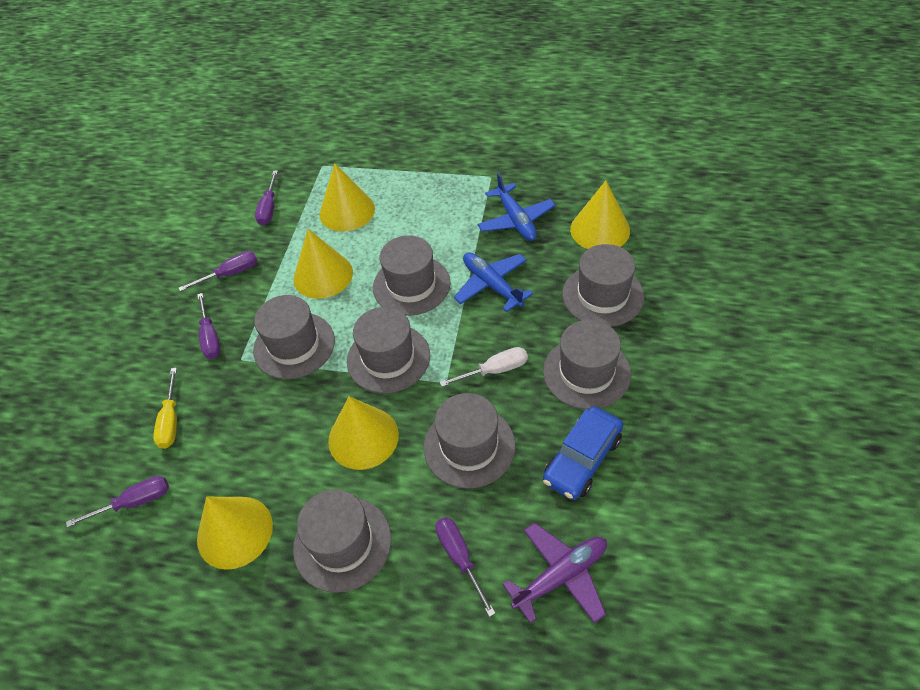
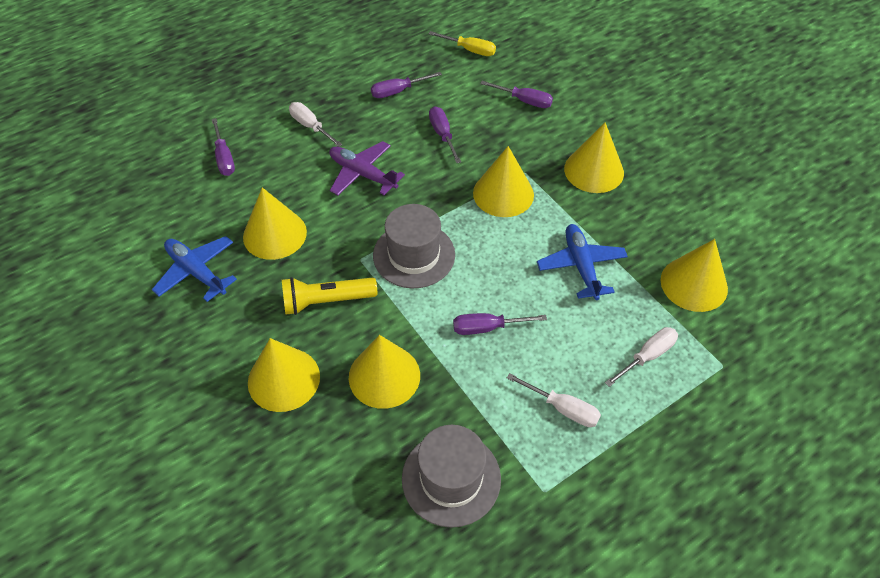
blue car: [543,406,623,500] = 1 -> none = 0
grey hat: [253,295,335,379] [293,490,391,593] [347,307,430,394] [373,235,451,316] [424,393,516,489] [543,320,631,409] [562,244,644,327] = 7 -> [373,204,455,288] [402,425,501,528] = 2
white screwdriver: [440,347,528,387] = 1 -> [289,102,343,147] [507,373,601,427] [605,327,678,387] = 3
yellow cone: [197,497,273,570] [293,229,353,299] [319,163,375,231] [328,396,399,470] [570,181,630,249] = 5 -> [243,187,307,260] [248,338,320,412] [349,335,420,409] [473,146,534,217] [564,122,624,193] [660,239,728,312] = 6
yellow flashlight: none = 0 -> [282,277,377,315] = 1

